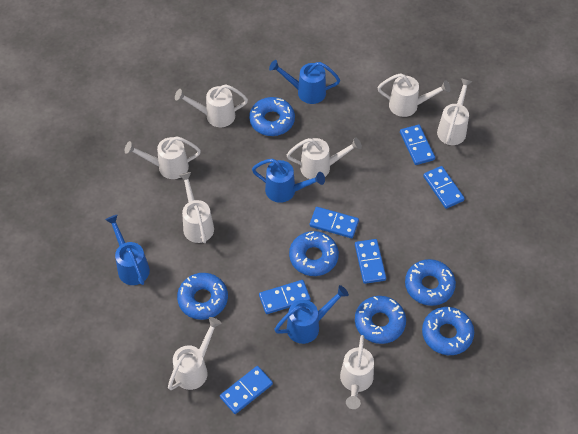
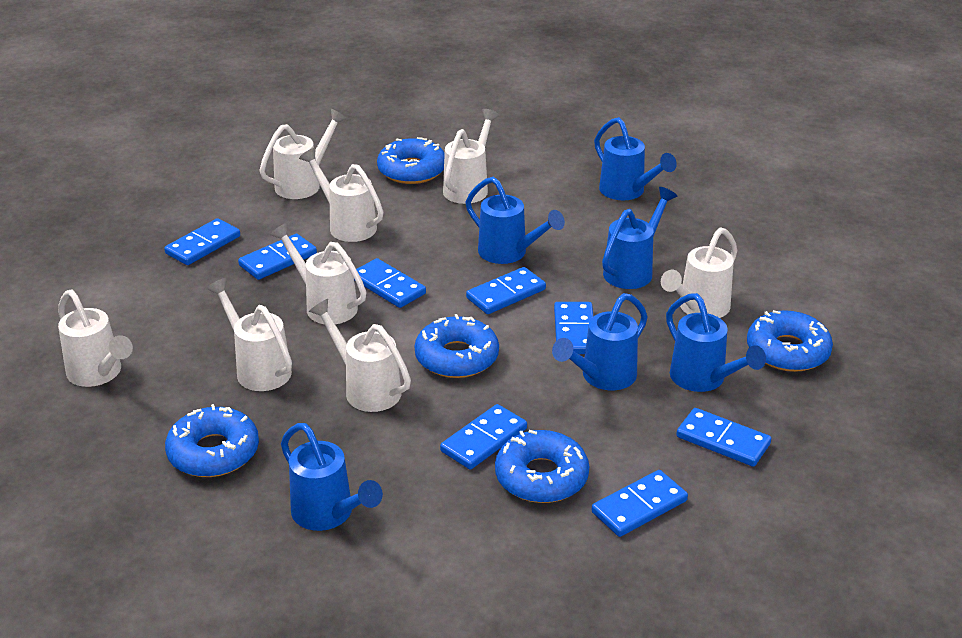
blue domino: [220,366,273,414] [259,280,311,314] [310,207,359,238] [355,239,386,284] [400,125,435,165] [423,166,465,209] = 6 -> [164,218,240,265] [238,234,317,280] [354,258,426,308] [440,404,527,470] [466,267,546,314] [554,302,593,354] [592,470,688,537] [676,408,771,467] = 8
blue donut: [177,273,228,320] [249,97,295,136] [289,231,339,276] [355,296,406,344] [405,259,456,306] [422,307,474,355] = 6 -> [165,404,259,477] [377,137,445,184] [415,314,499,378] [495,430,589,503] [747,310,833,372] = 5
blue watering can: [105,215,150,285] [252,159,325,203] [269,60,340,104] [274,285,349,344] = 4 -> [281,423,383,531] [466,177,565,264] [552,293,648,390] [594,117,677,200] [602,187,677,289] [666,293,766,392] = 6

